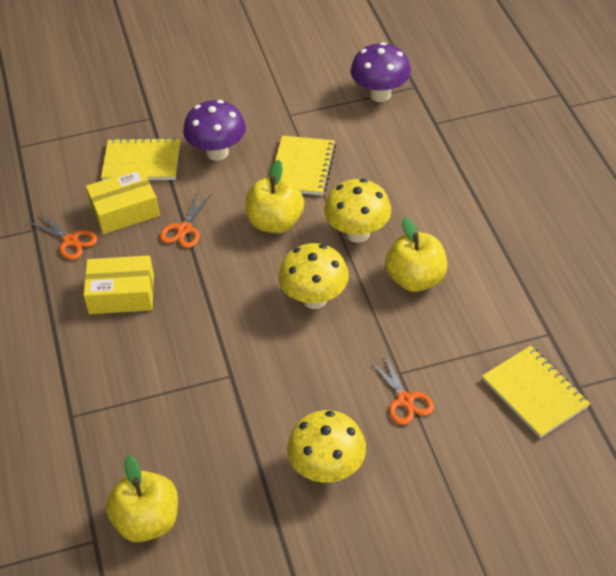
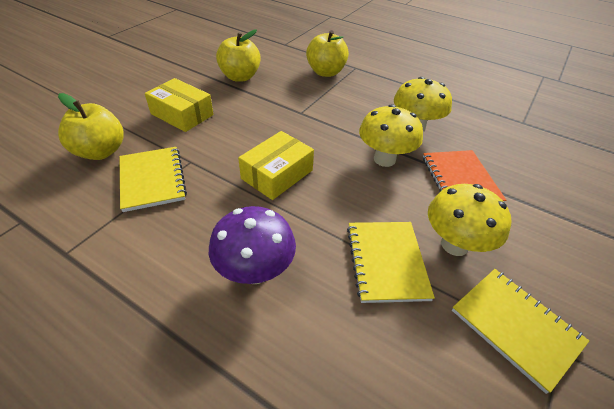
orange notebook: none = 0 -> [423,150,506,202] = 1
orange scissors: [29,213,97,260] [160,193,211,248] [370,354,434,425] = 3 -> none = 0
purple mushroom: [183,100,246,161] [351,42,411,102] = 2 -> [209,206,296,284] = 1

